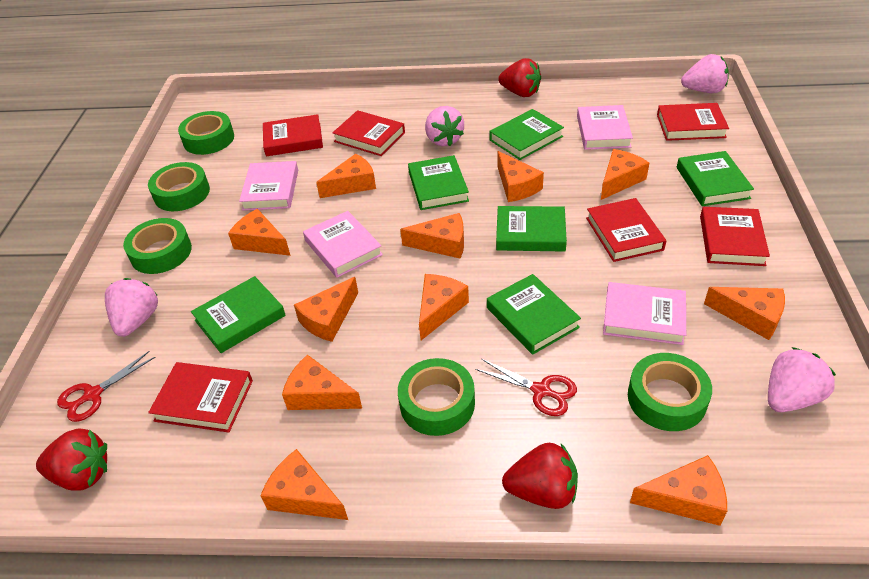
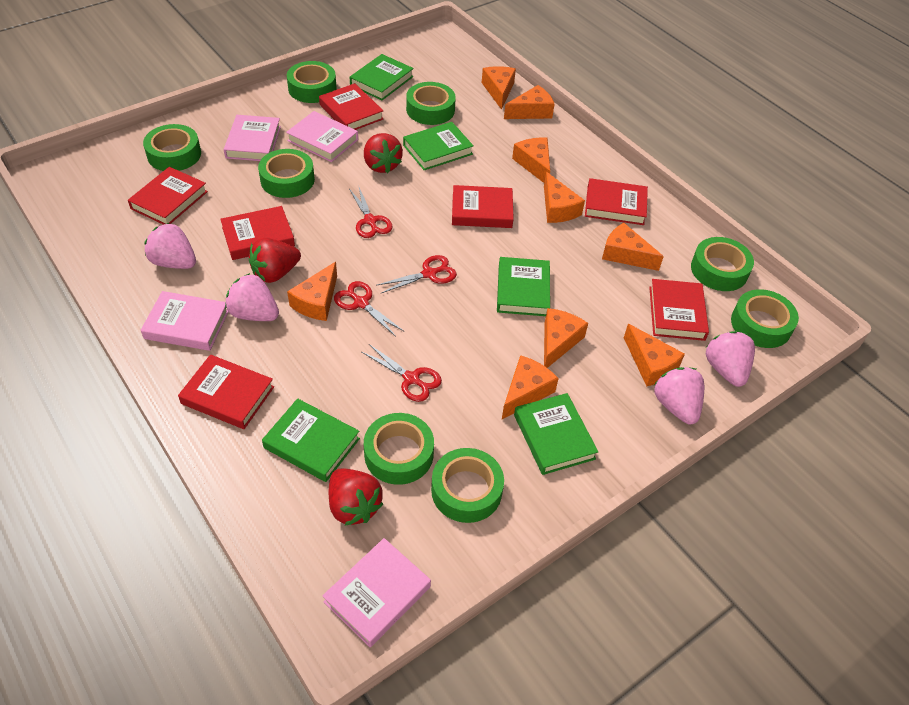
green book: [191,276,286,353] [408,155,469,210] [487,274,581,355] [490,109,564,160] [496,206,567,251] [677,151,754,206] = 6 -> [262,398,360,482] [349,54,414,100] [403,122,474,170] [497,257,550,316] [514,393,598,475] = 5
green tape: [123,218,192,274] [148,162,210,211] [178,111,234,155] [398,358,475,436] [628,353,712,431] = 5 -> [143,124,201,171] [258,149,315,198] [287,61,337,103] [364,413,434,485] [406,82,456,125] [431,448,504,523] [691,237,754,291] [731,289,799,348] = 8
orange cheese: [228,209,291,256] [260,449,348,520] [282,355,362,410] [294,277,358,342] [316,154,376,198] [400,213,464,258] [419,274,469,340] [498,151,544,202] [601,149,649,200] [630,455,727,526] [704,287,785,340] = 11 -> [287,262,337,321] [482,66,516,110] [502,355,559,419] [504,85,554,119] [512,137,550,183] [544,172,585,223] [544,308,588,368] [602,223,664,271] [624,324,685,386] = 9
red book: [148,362,253,432] [263,114,323,157] [332,110,405,156] [586,198,666,262] [657,103,729,141] [700,207,770,266] = 6 -> [128,167,208,225] [178,354,274,429] [220,206,295,260] [319,83,383,130] [452,185,514,228] [585,178,648,225] [649,279,709,341] = 7
red scissors: [57,351,155,422] [475,359,577,416] = 2 -> [334,281,404,337] [349,185,393,238] [362,344,442,402] [376,255,457,293] = 4

